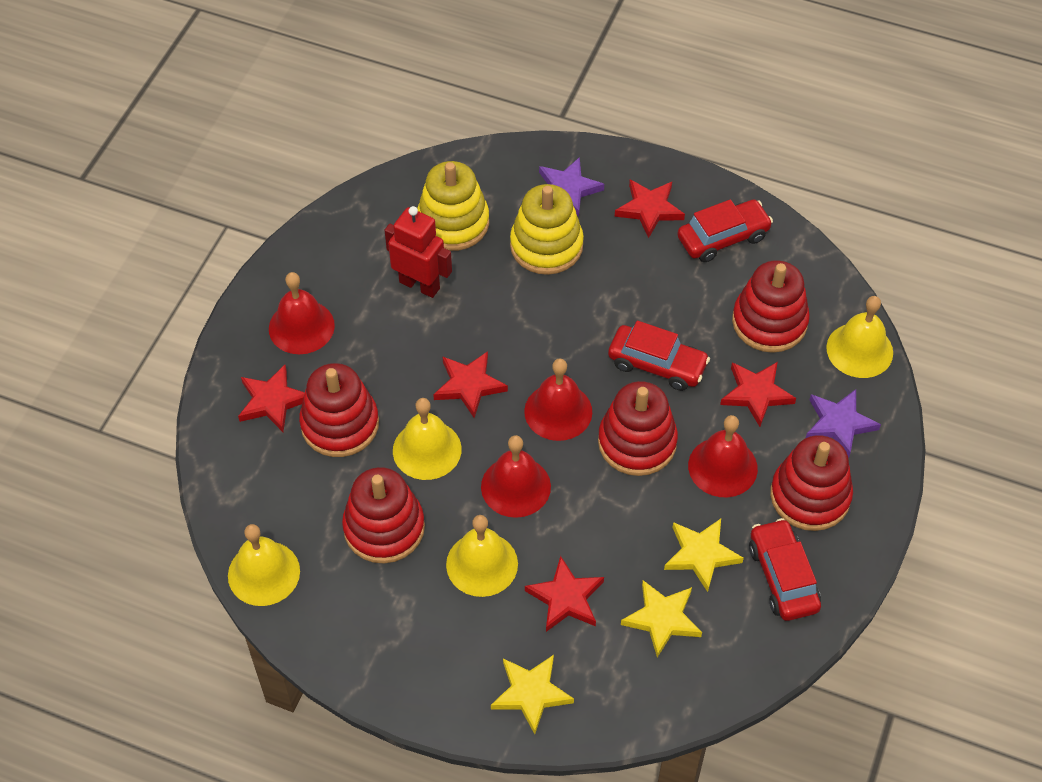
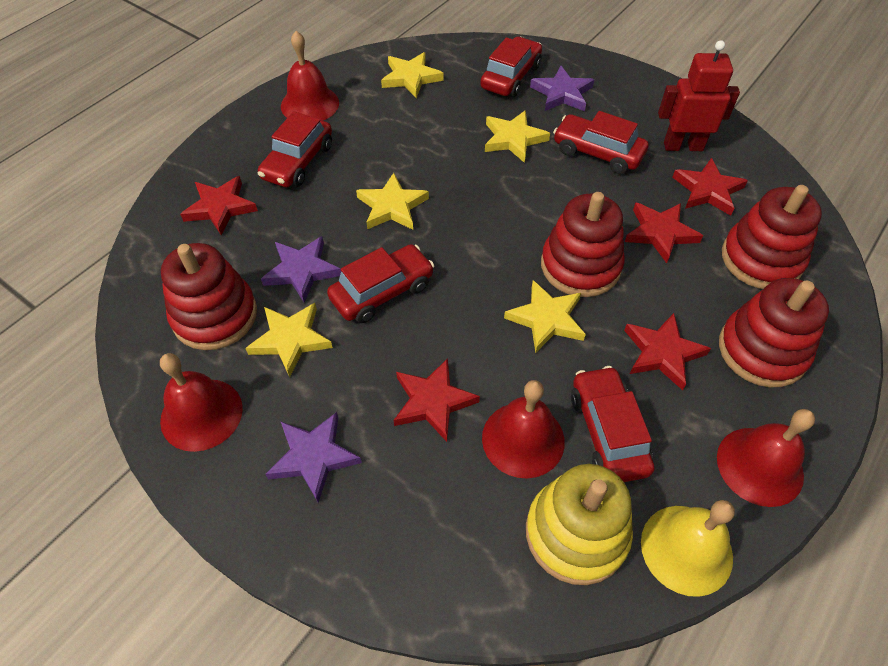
purple star: [539,157,604,217] [806,389,881,457] = 2 -> [261,236,341,303] [265,412,362,503] [530,66,594,111] = 3
red car: [608,321,710,391] [678,199,773,262] [749,518,821,621] = 3 -> [258,111,332,187] [327,244,435,323] [480,37,542,97] [553,111,649,174] [571,366,654,482] = 5
red stacking toy: [299,363,379,457] [342,467,425,564] [598,381,678,476] [732,260,810,353] [770,435,853,531] = 5 -> [161,243,257,350] [541,192,625,297] [719,278,829,387] [722,185,822,289] = 4
yellow bell: [228,524,300,606] [393,398,462,480] [446,515,518,597] [826,296,893,378] = 4 -> [641,500,735,597] = 1
yellow stacking toy: [417,161,489,251] [510,184,584,275] = 2 -> [526,464,633,585] = 1
yellow star: [491,655,574,734] [621,580,702,658] [664,519,744,592] = 3 -> [245,303,333,377] [356,173,429,230] [381,52,444,99] [485,110,550,163] [504,280,586,353] = 5

